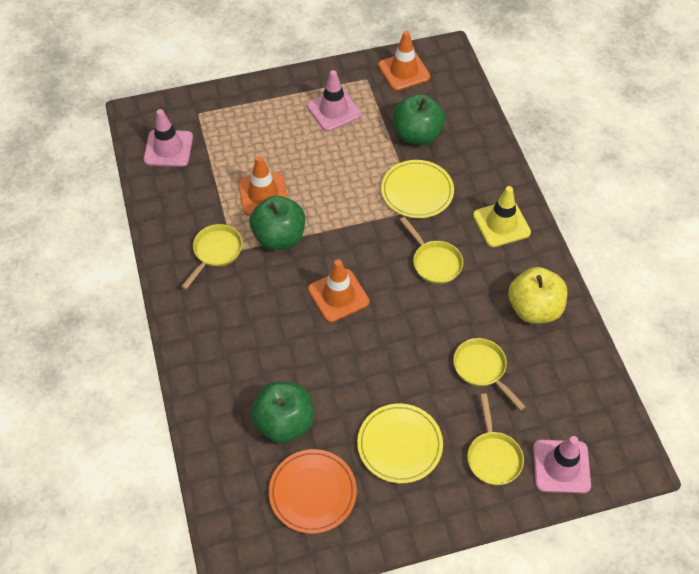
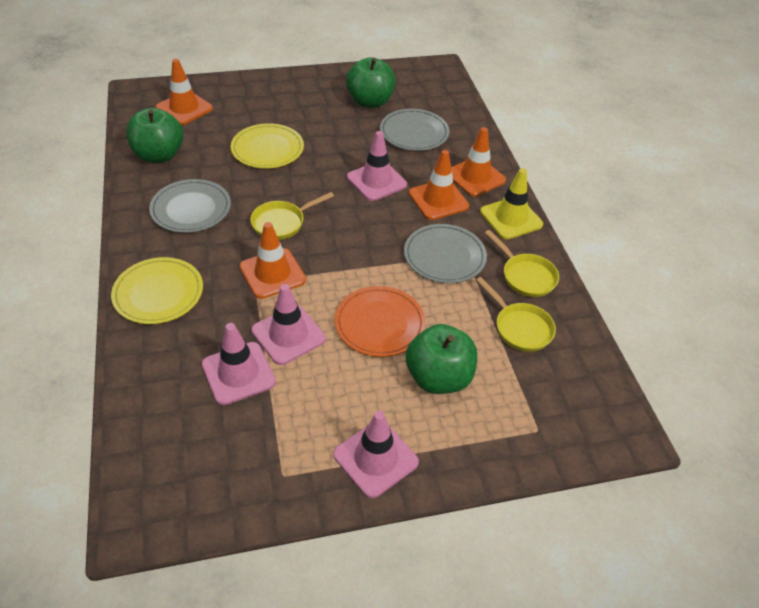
grey plate: none = 0 -> [149,179,231,233] [380,109,449,151] [404,224,487,283] = 3
orange traffic cone: [238,156,288,215] [308,259,370,322] [378,31,430,91] = 3 -> [156,59,213,125] [240,222,306,299] [409,150,469,220] [451,127,506,197] = 4
pink traffic cone: [144,109,193,167] [307,70,361,131] [533,436,591,493] = 3 -> [202,323,276,405] [252,284,326,365] [333,411,419,498] [347,131,407,201] = 4
yellow apple: [508,267,567,324] = 1 -> none = 0
yellow pan: [181,224,242,289] [400,217,463,284] [453,338,526,410] [467,394,524,485] = 4 -> [250,192,334,240] [476,277,556,352] [485,230,559,297] = 3

